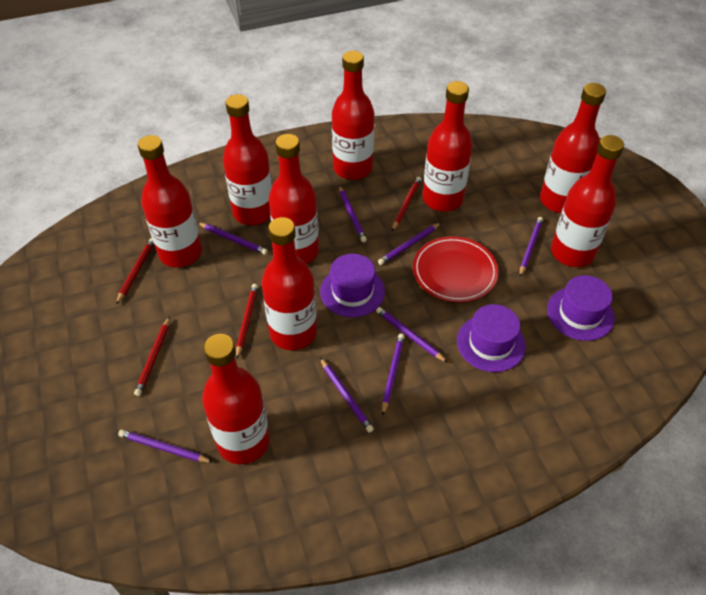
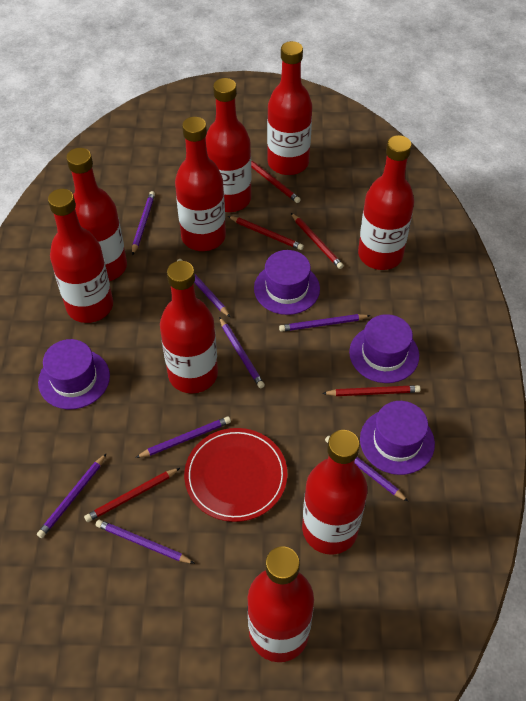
purple hat: [320,254,385,317] [457,304,526,372] [547,275,615,341] = 3 -> [38,339,110,409] [254,250,320,315] [349,314,419,383] [360,401,435,475] = 4
red pencil: [116,238,154,304] [134,316,170,396] [236,284,258,359] [392,177,422,231] = 4 -> [84,468,180,522] [228,216,304,250] [251,160,301,203] [291,213,344,269] [322,385,421,396] = 5

